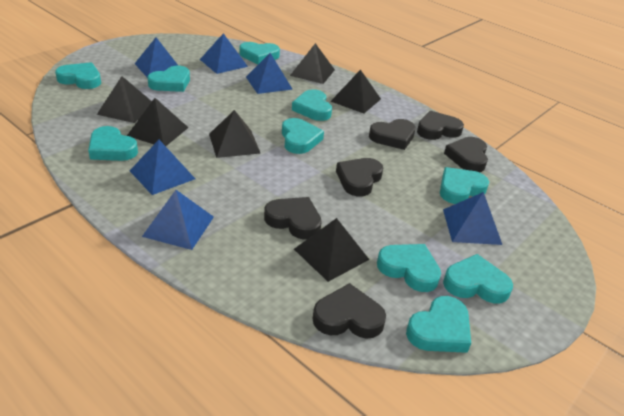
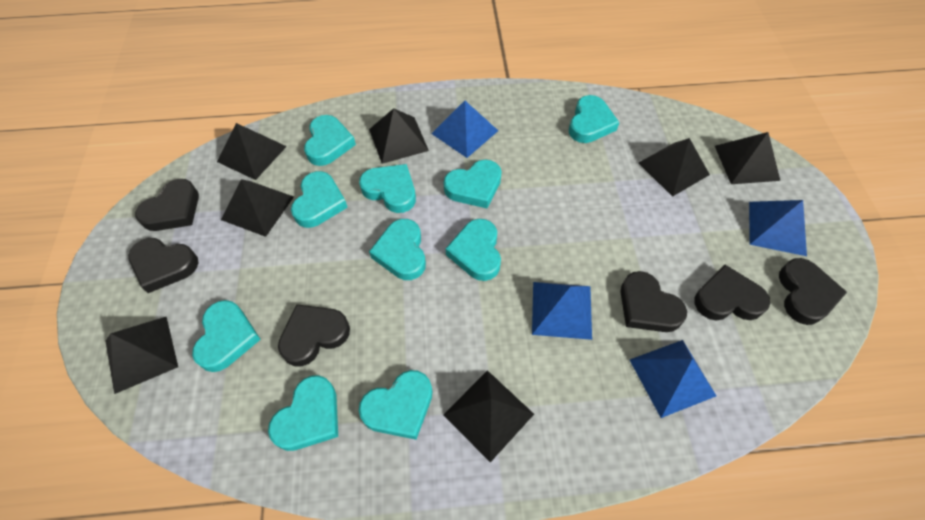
black pyramid: [97,76,152,123] [127,98,189,146] [209,110,260,158] [290,43,335,84] [294,218,369,282] [331,70,381,114] = 6 -> [106,316,178,394] [217,123,287,180] [221,179,294,237] [369,108,429,164] [443,370,534,462] [638,138,710,197] [715,132,780,184] = 7
blue pyramid: [130,140,195,195] [135,37,178,77] [142,190,214,250] [200,33,248,74] [246,53,293,94] [443,192,502,245] = 6 -> [431,101,498,158] [532,282,592,340] [630,340,716,418] [749,200,807,256] = 4

